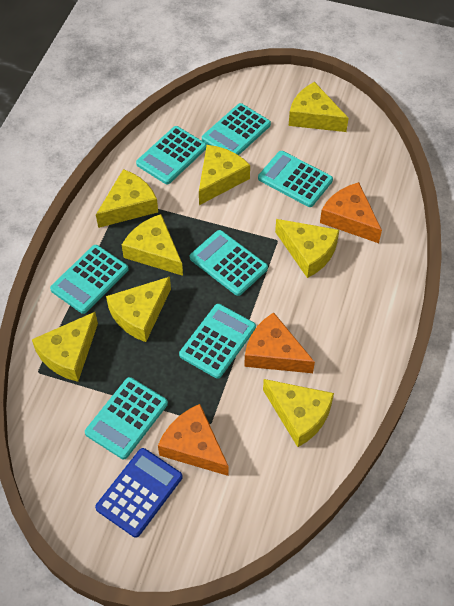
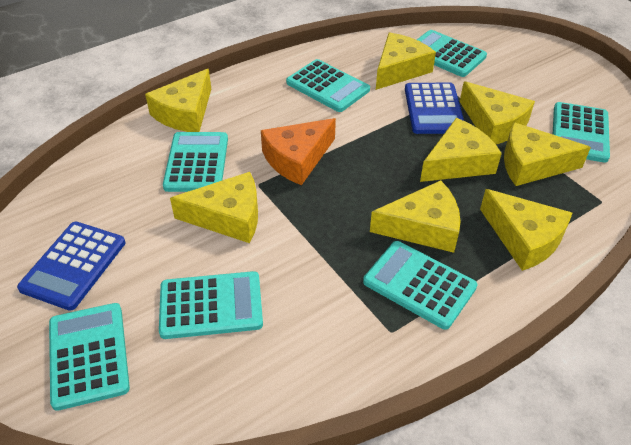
blue calculator: [95,448,183,538] = 1 -> [17,222,125,311] [405,83,464,134] = 2
orange cheese: [158,404,229,476] [244,312,315,373] [320,182,382,243] = 3 -> [261,118,336,185] = 1

